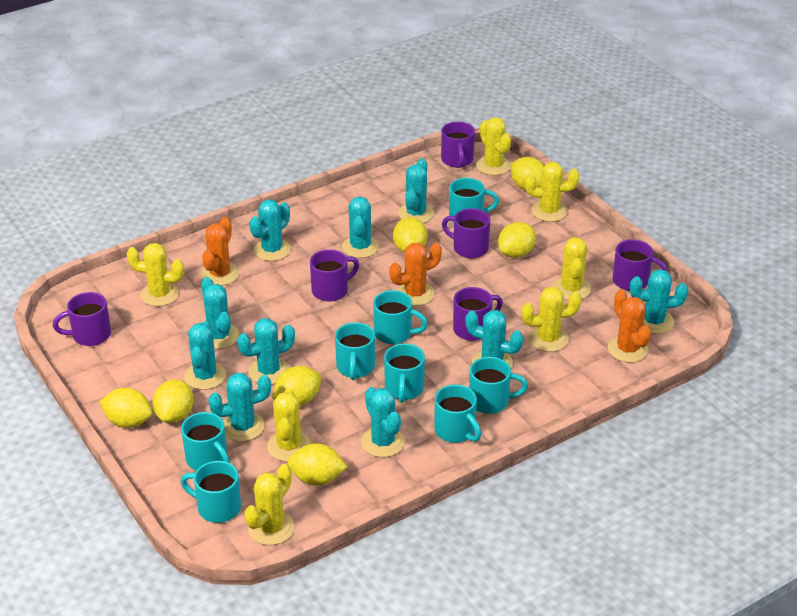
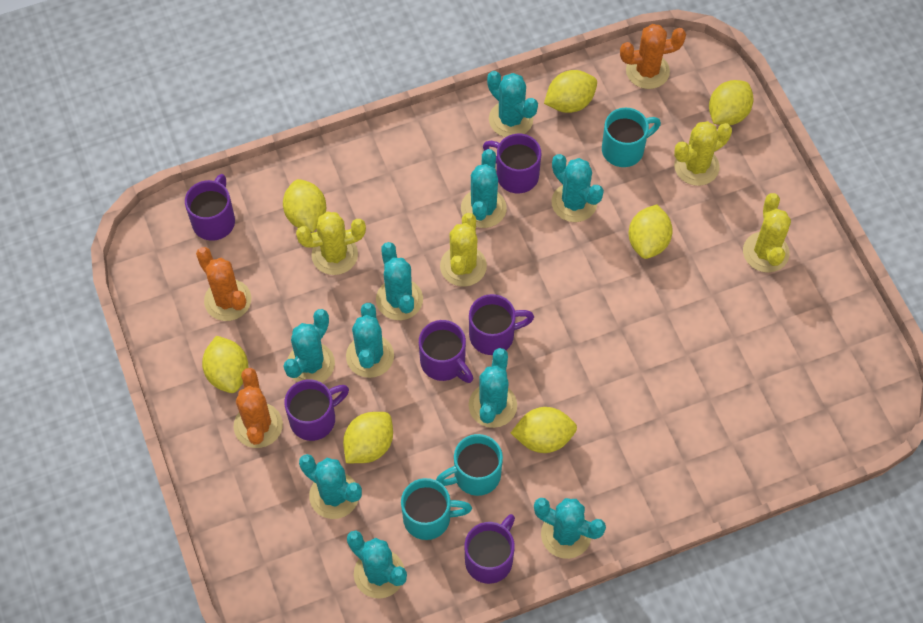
turquoise mug: [180,461,241,523] [181,412,230,471] [335,322,375,380] [373,290,428,344] [384,343,425,403] [434,384,481,443] [449,178,499,222] [469,357,528,414] = 8 -> [401,478,472,540] [436,434,503,496] [602,108,661,167] = 3
yellow cactus: [126,243,184,306] [244,464,294,545] [267,389,311,462] [476,117,511,175] [521,286,582,352] [525,162,579,222] [552,237,591,300] = 7 -> [296,212,366,275] [440,213,487,287] [674,121,732,186] [743,193,791,273] = 4

